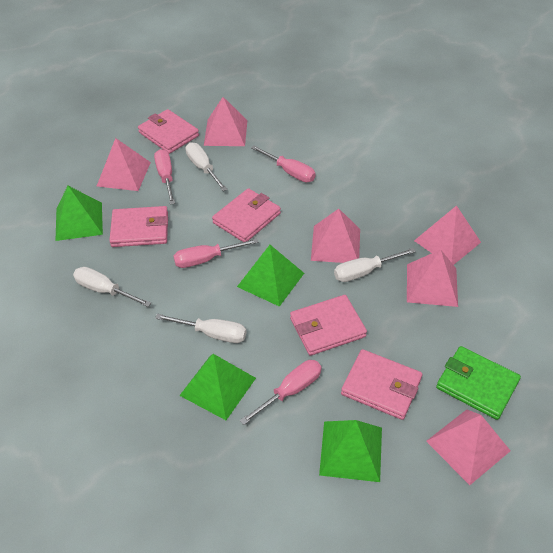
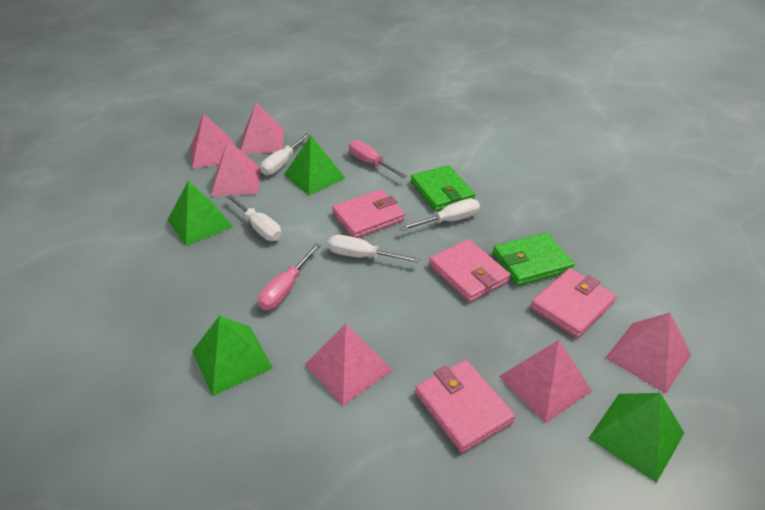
green wallet: [436,346,521,420] = 1 -> [411,165,476,212] [493,233,575,286] = 2
pink screwdriver: [154,149,175,205] [174,238,258,268] [240,360,322,425] [251,145,316,182] = 4 -> [258,244,321,310] [349,140,407,178] = 2
pink wallet: [109,206,168,247] [138,109,199,154] [212,188,281,242] [290,295,367,356] [341,349,422,420] = 5 -> [332,189,405,238] [415,360,515,453] [429,239,511,302] [531,268,617,338] = 4

